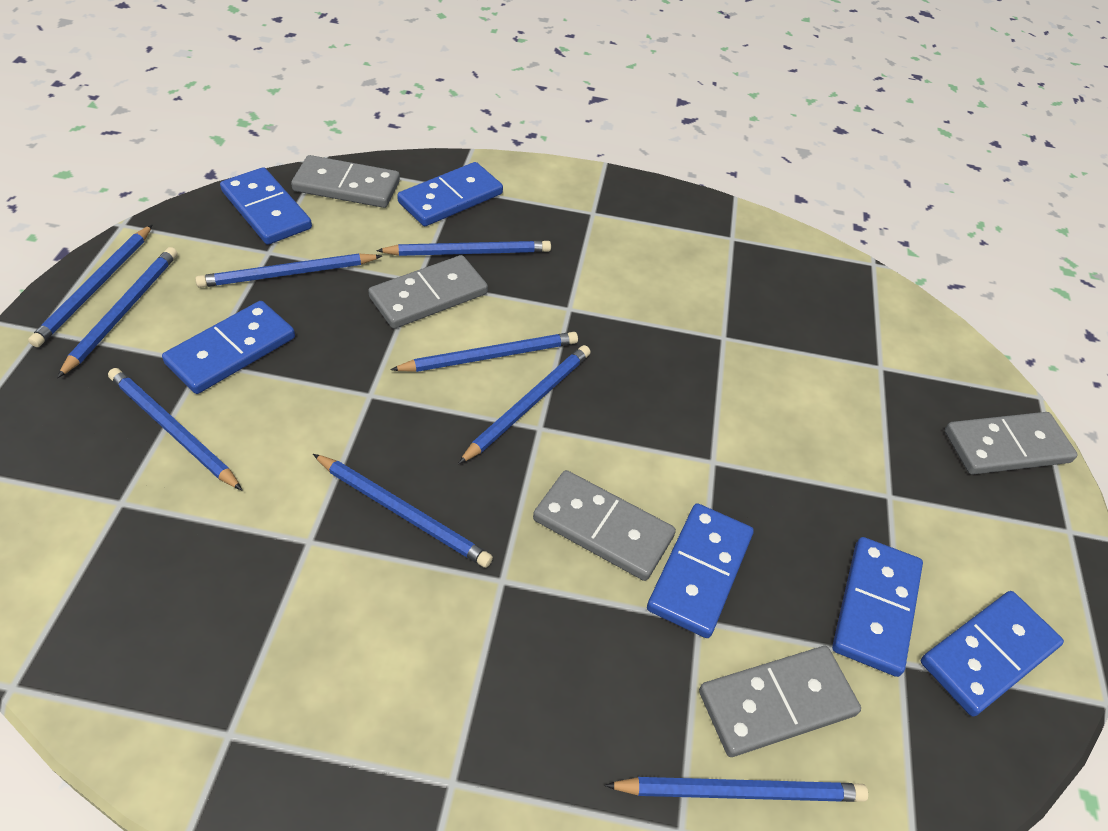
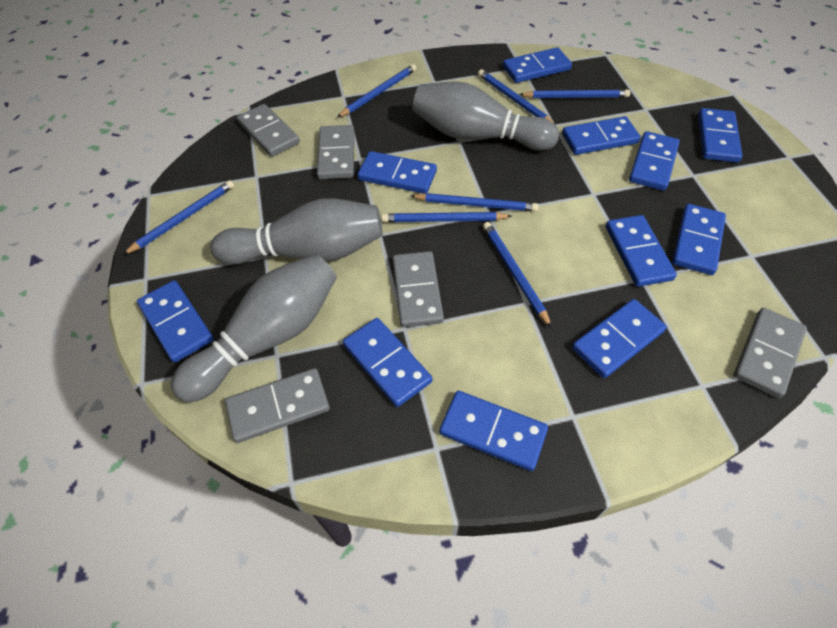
blue domino: [162,301,295,394] [220,167,312,245] [397,162,503,226] [647,503,754,638] [832,537,923,677] [921,591,1064,716] = 6 -> [137,280,214,363] [343,318,432,407] [358,151,437,194] [439,391,548,471] [503,47,572,83] [562,116,641,155] [572,299,667,378] [606,215,677,287] [629,131,680,191] [672,204,726,275] [698,108,743,162] = 11
blue pencil: [28,225,152,347] [57,247,178,378] [108,368,242,490] [195,253,382,288] [313,454,493,568] [376,241,551,256] [390,332,578,372] [458,345,591,464] [604,777,868,802] = 9 -> [123,180,234,255] [337,64,416,118] [381,212,512,222] [411,193,539,212] [478,69,556,126] [483,222,552,328] [519,89,630,98] = 7
grey bowling pin: none = 0 -> [171,254,337,402] [210,198,383,265] [412,81,559,151] = 3

